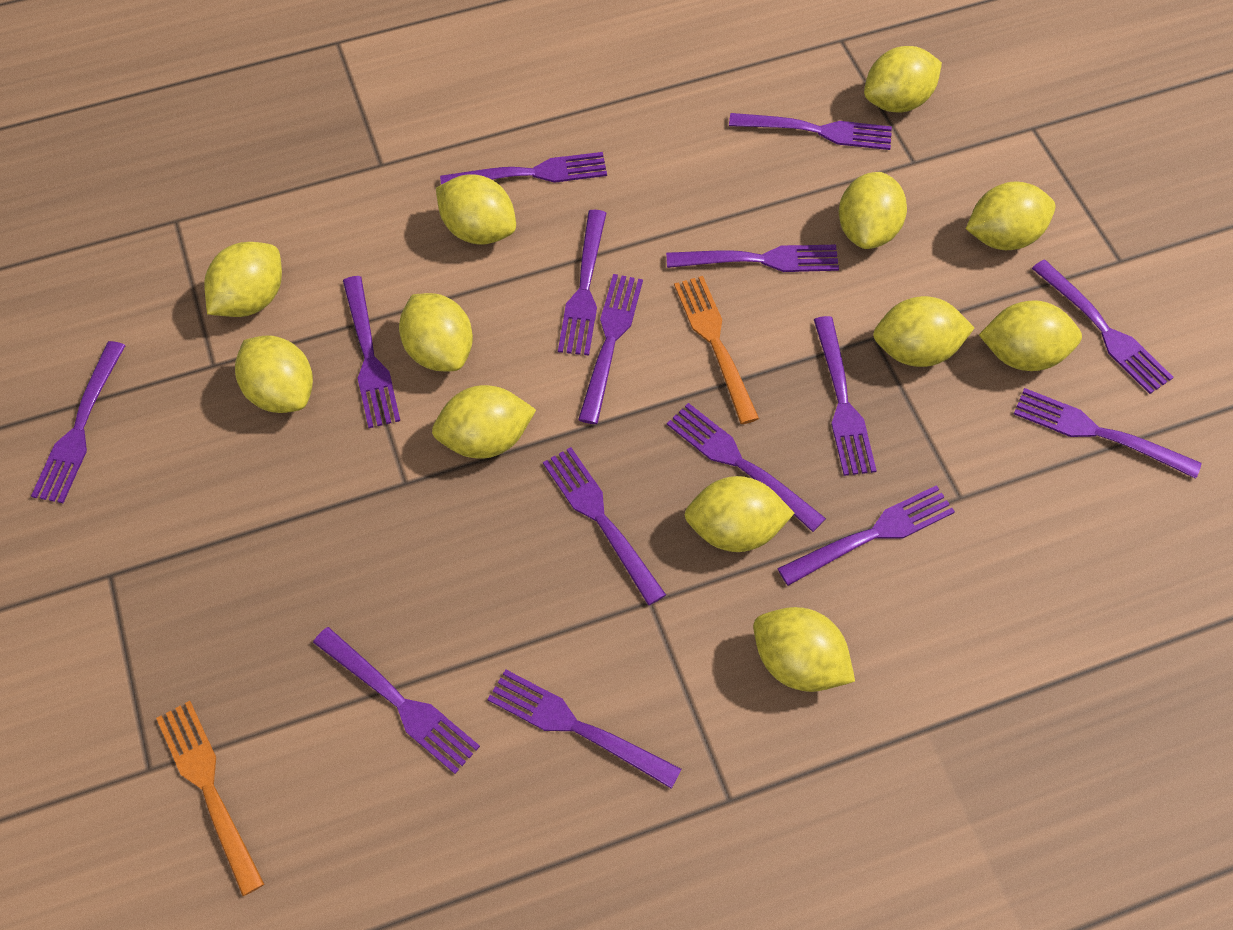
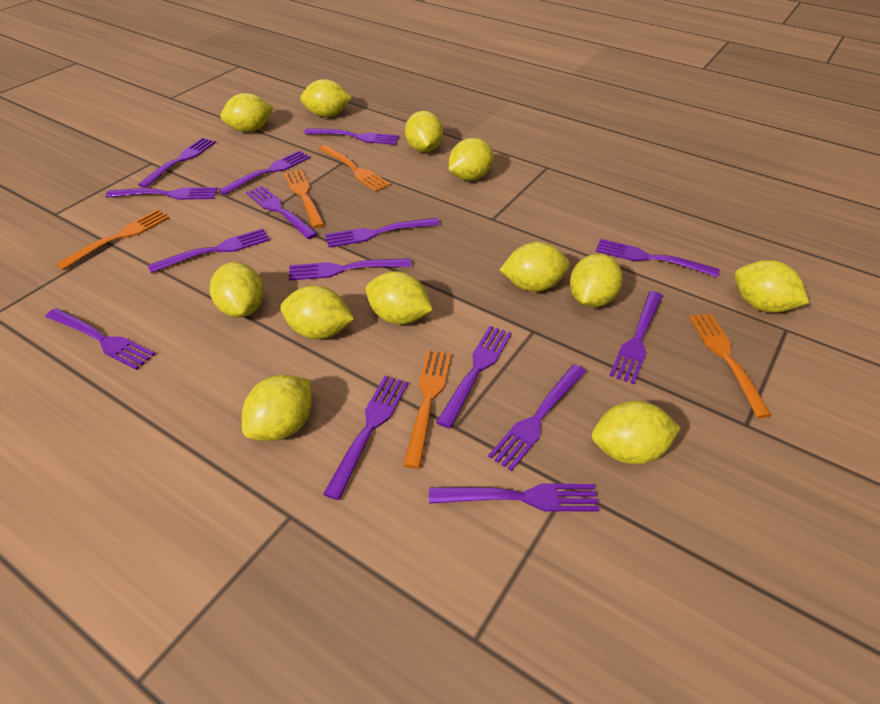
orange fork: [156,701,264,896] [674,276,759,424] = 2 -> [56,210,169,270] [284,169,324,228] [319,145,390,192] [403,350,451,469] [689,314,772,418] = 5

